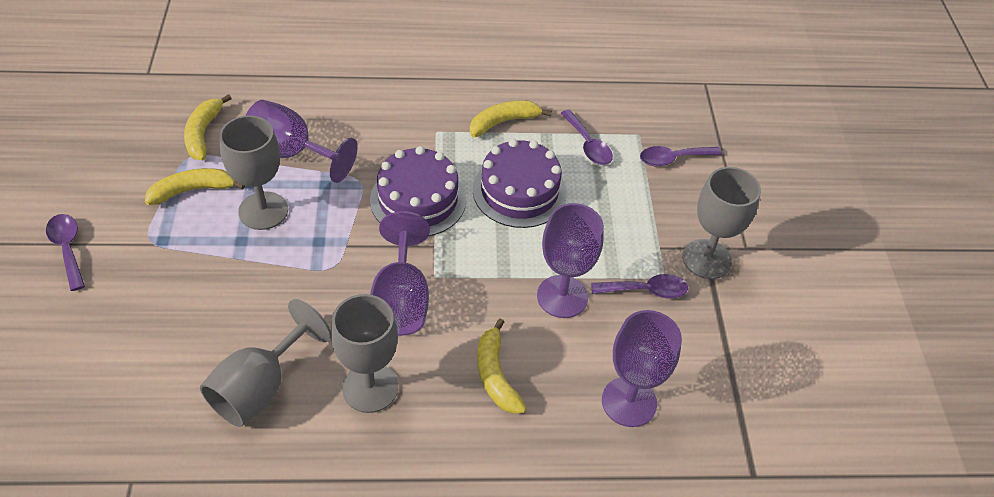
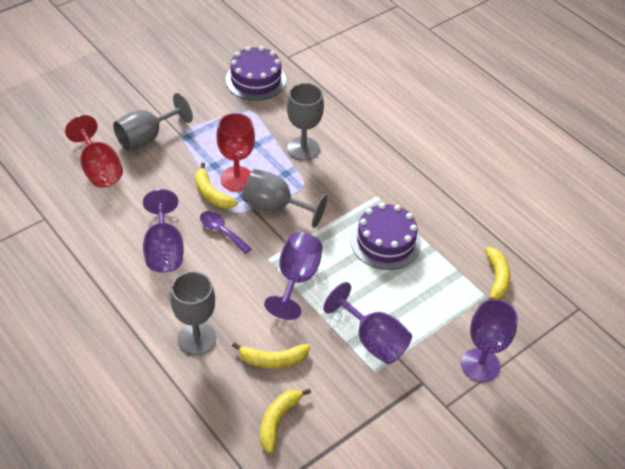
purple spoon: [46,214,85,291] [560,110,613,165] [591,274,688,299] [640,146,722,167] = 4 -> [200,211,252,254] = 1
red goblet: none = 0 -> [65,115,123,187] [216,113,255,191] = 2

